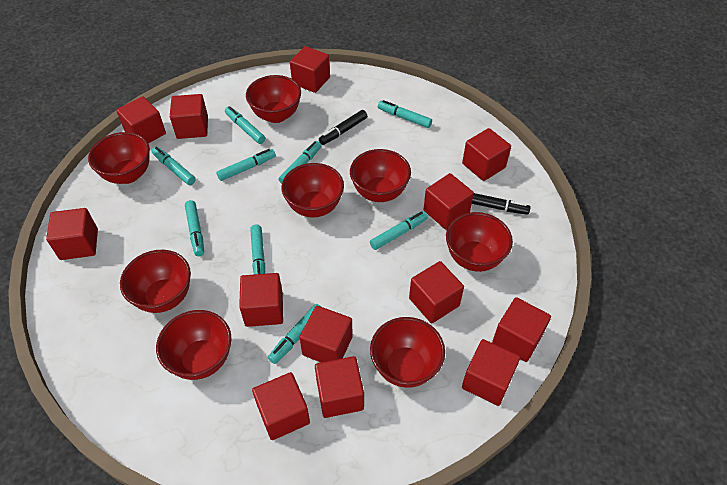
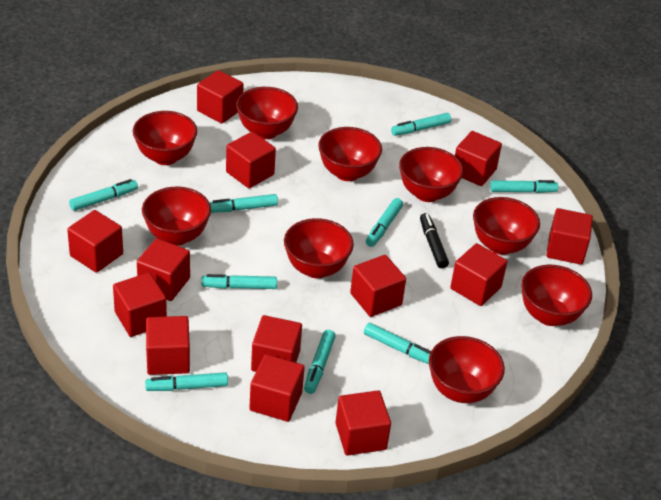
black marker: [319,110,367,145] [472,193,531,215] = 2 -> [420,213,449,268] = 1
red bowl: [88,132,150,184] [120,250,191,313] [156,310,232,380] [246,75,301,123] [282,163,344,218] [350,149,411,202] [370,317,445,388] [446,212,513,272] = 8 -> [133,111,197,165] [142,187,211,245] [236,87,298,139] [284,218,354,278] [318,127,382,181] [399,147,464,202] [429,336,505,403] [473,197,540,255] [521,265,592,326] = 9

